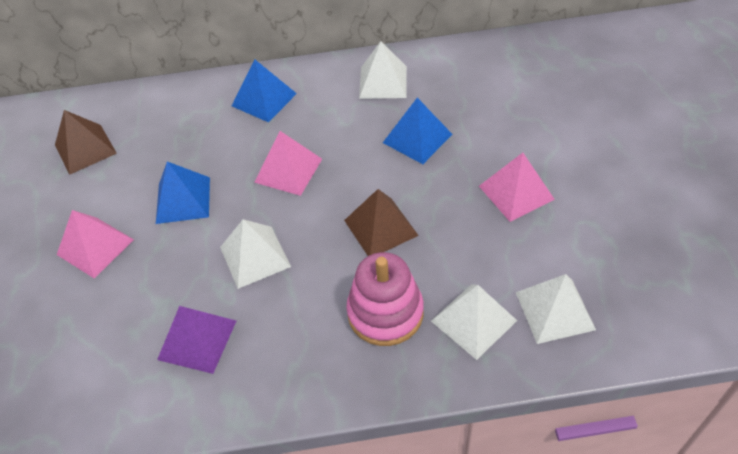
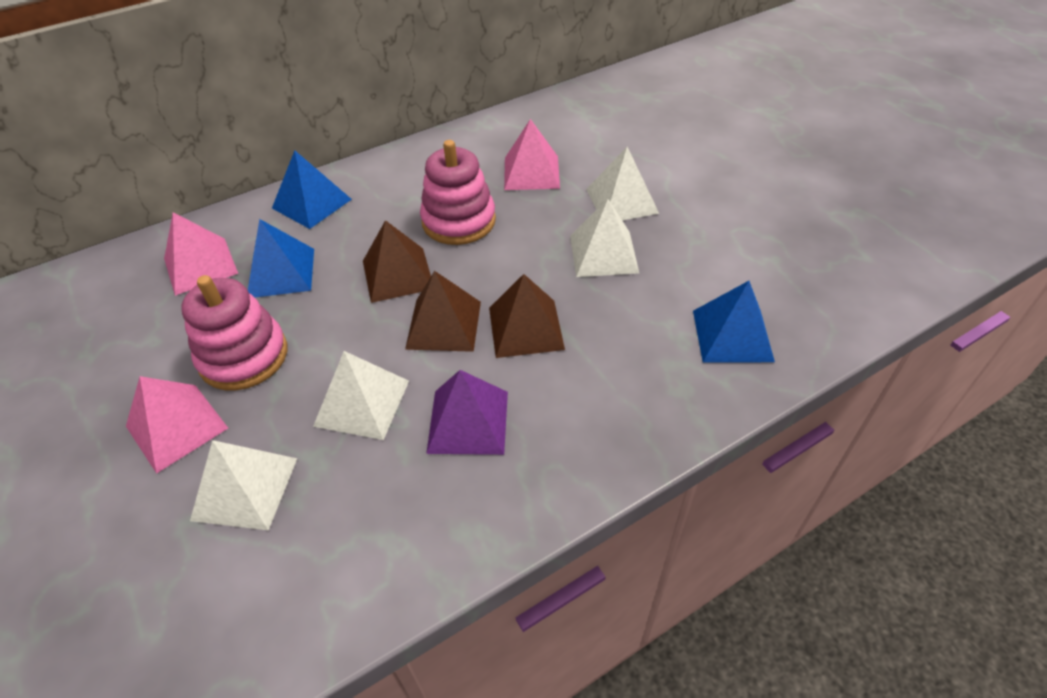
brown pyramid: [55,110,117,175] [344,189,419,256] = 2 -> [363,220,431,303] [405,271,481,352] [489,274,565,358] = 3
pink stacking toy: [346,252,424,346] = 1 -> [181,275,287,390] [420,140,496,245] = 2

